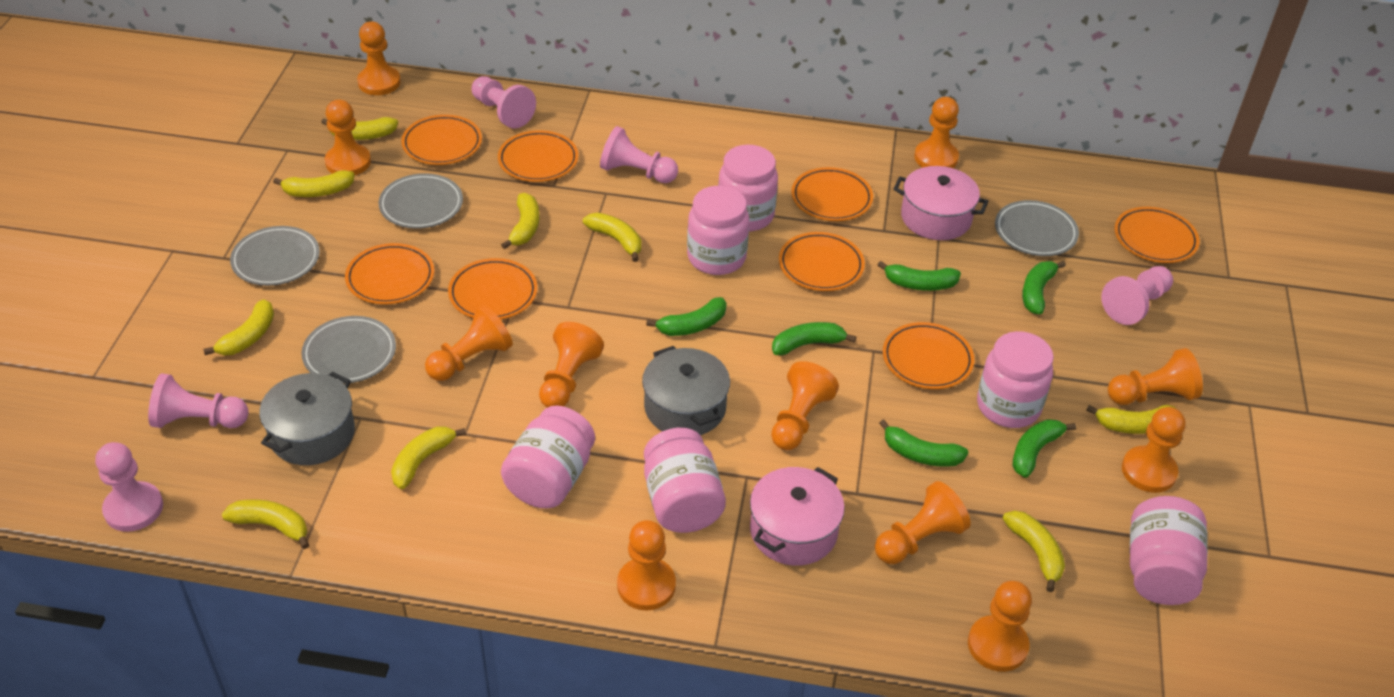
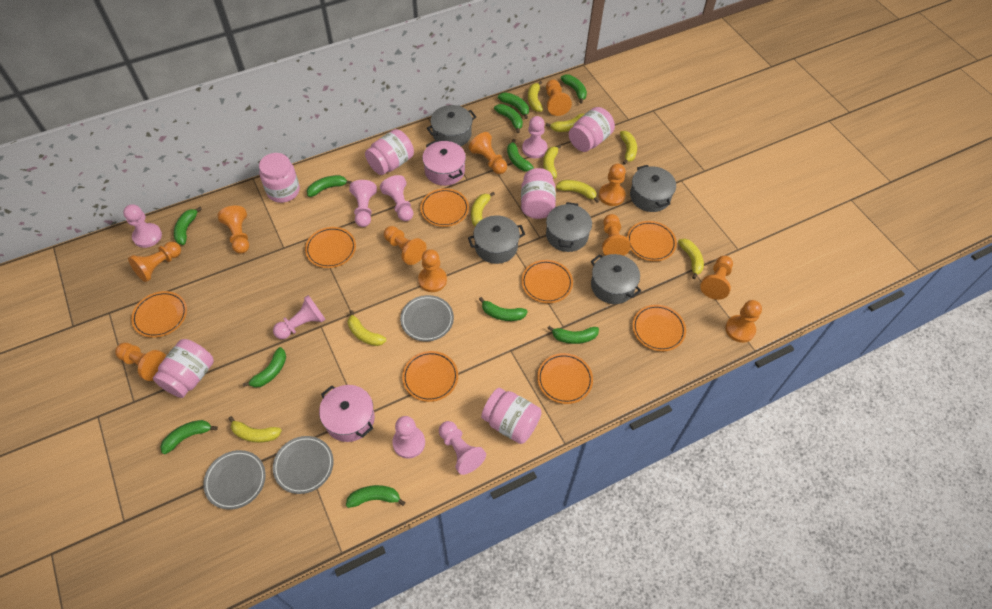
green banana: [646,297,727,336] [772,322,856,355] [878,261,961,291] [879,419,968,467] [1012,419,1076,478] [1022,261,1066,315] = 6 -> [160,420,218,454] [174,207,202,245] [243,347,286,388] [307,175,352,197] [346,485,406,508] [479,297,528,321] [494,104,523,133] [498,92,529,119] [507,139,534,172] [547,326,599,344] [561,75,587,104] = 11
grey plate: [230,226,320,286] [301,316,396,384] [378,173,463,229] [995,200,1079,256] = 4 -> [203,450,266,510] [273,436,334,494] [400,295,454,342] = 3
grey pot: [259,372,355,465] [642,346,730,435] = 2 -> [427,105,476,146] [468,215,525,264] [546,202,592,252] [591,254,641,304] [630,165,676,212] = 5
pink pawn: [95,442,163,532] [148,373,249,428] [472,76,536,129] [600,126,678,183] [1101,266,1173,325] = 5 -> [123,204,162,248] [273,295,326,339] [349,180,377,227] [380,175,413,221] [392,416,425,458] [439,421,486,475] [522,116,548,158] = 7

